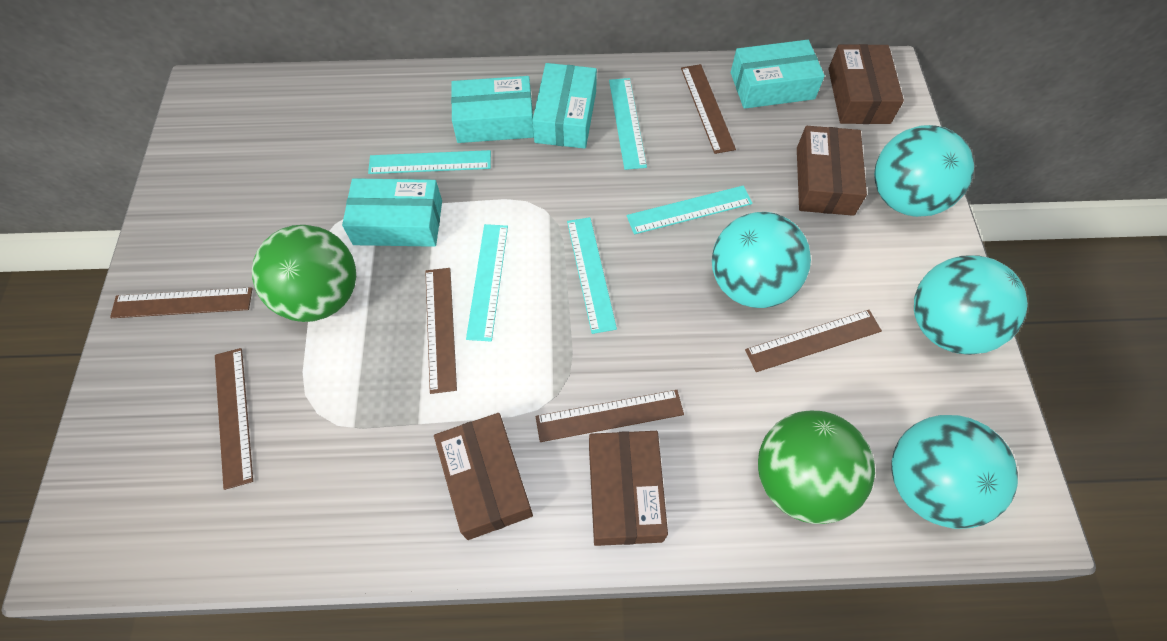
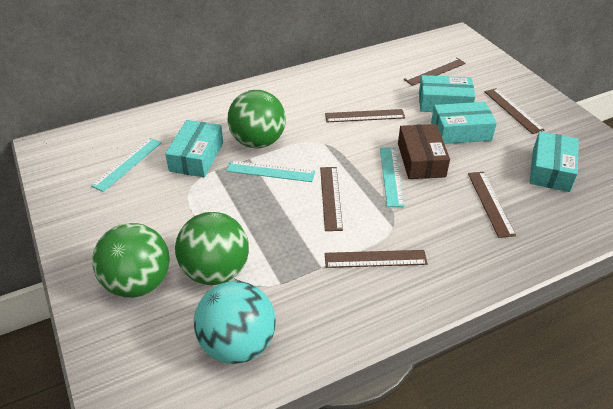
brown box: [434,413,533,540] [589,431,668,546] [797,126,867,216] [828,44,904,124] = 4 -> [398,124,450,179] = 1
green ball: [252,225,356,322] [758,411,875,524] = 2 -> [92,223,170,298] [175,212,249,285] [228,90,286,148] = 3
turquoise ball: [712,212,811,308] [874,125,974,217] [892,415,1018,529] [914,255,1028,355] = 4 -> [194,281,276,364] = 1
turquoise ruler: [368,150,491,174] [466,224,508,341] [567,217,617,334] [609,78,647,170] [627,185,753,234] = 5 -> [91,138,162,192] [226,161,315,182] [380,148,404,207] = 3

